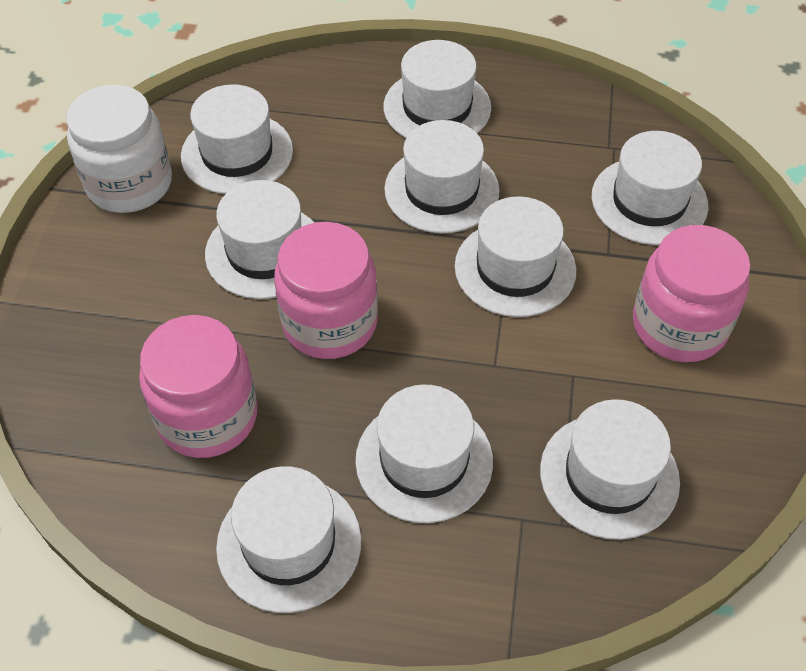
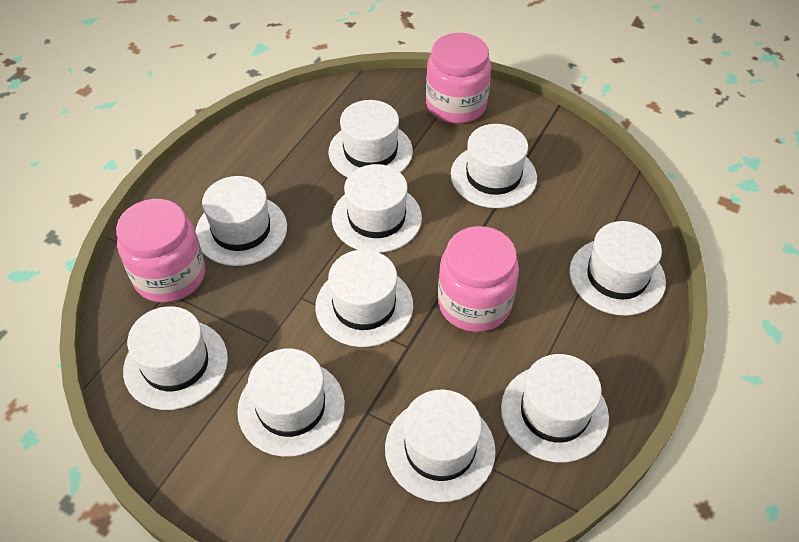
white hat: [181,84,293,194] [205,180,314,299] [216,466,361,613] [355,384,493,523] [384,40,491,138] [384,120,500,233] [455,196,576,317] [540,399,680,540] [592,131,708,245] = 9 -> [123,306,228,410] [196,176,287,266] [237,348,345,457] [315,249,413,347] [329,100,413,177] [332,164,422,253] [385,390,496,502] [450,124,537,208] [501,354,609,463] [569,221,666,316] = 10
white jar: [66,85,172,213] = 1 -> none = 0

